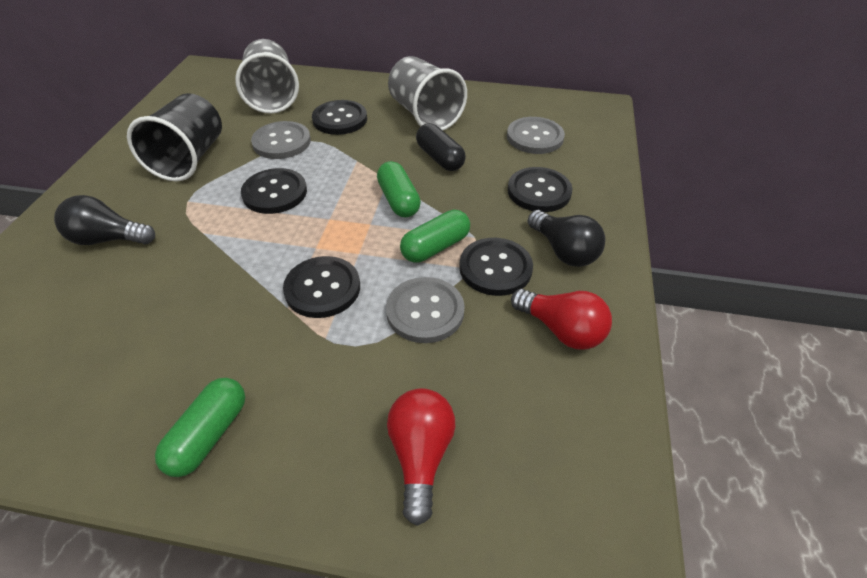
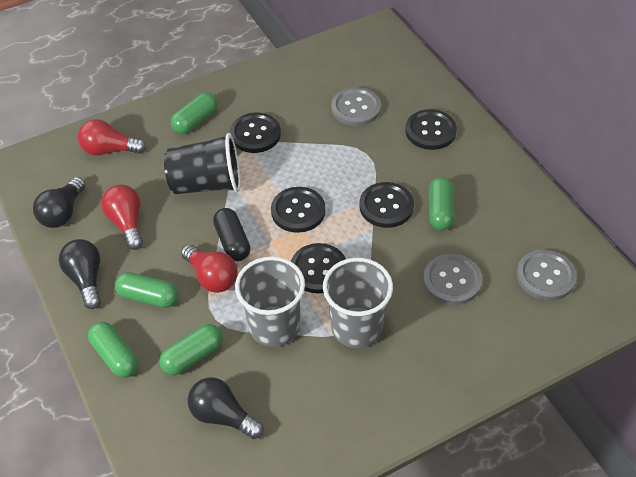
black light bulb: [54,195,155,245] [528,210,605,267] = 2 -> [33,177,86,228] [59,239,101,309] [188,377,264,439] = 3
green capsule: [155,378,245,477] [377,161,421,218] [400,210,470,263] = 3 -> [88,322,138,378] [115,272,179,308] [159,324,223,375] [171,92,218,134] [429,177,455,231] = 5
red light bulb: [387,388,455,526] [511,289,612,350] = 2 -> [78,119,146,156] [101,184,143,250] [181,244,238,293] = 3

